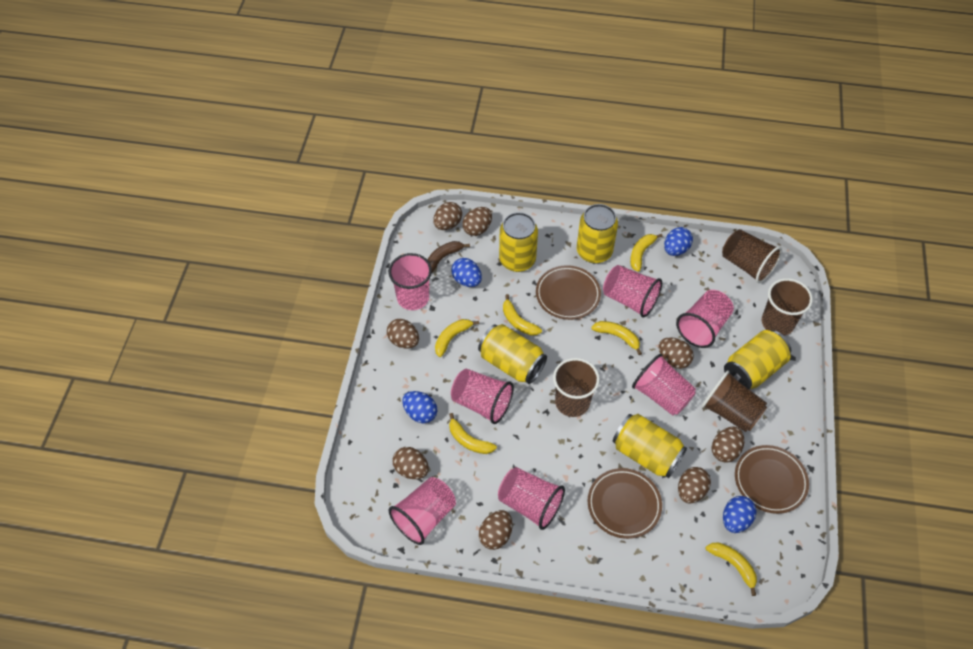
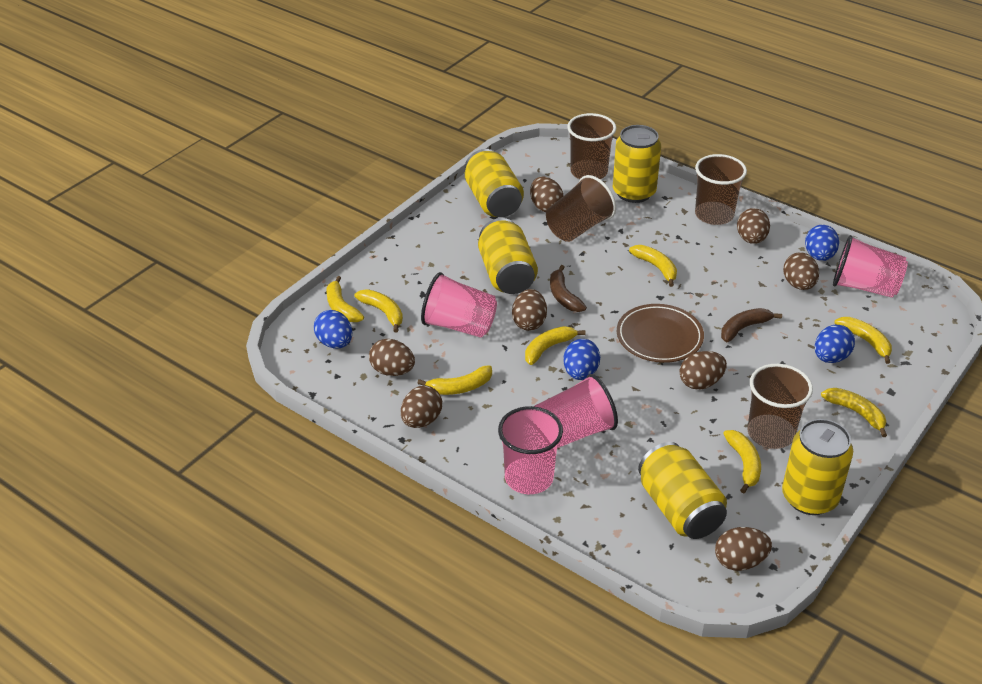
brown banana: [427,241,470,272] = 1 -> [550,265,587,312] [721,308,782,342] = 2
brown plate: [536,265,601,320] [588,468,662,539] [735,445,809,514] = 3 -> [617,304,704,363] = 1
pink cup: [388,253,432,310] [389,477,456,545] [451,369,514,424] [498,467,565,530] [603,265,662,318] [632,354,696,416] [676,290,734,348] = 7 -> [421,272,497,337] [498,406,563,494] [534,374,618,448] [833,235,908,298] = 4
yellow banana: [435,319,479,357] [449,413,497,454] [503,294,542,336] [591,321,642,355] [630,234,663,272] [706,542,757,596] = 6 -> [326,276,364,322] [354,289,403,332] [417,365,492,395] [525,326,586,365] [629,245,677,287] [723,430,761,493] [821,388,887,437] [835,317,892,364] = 8

